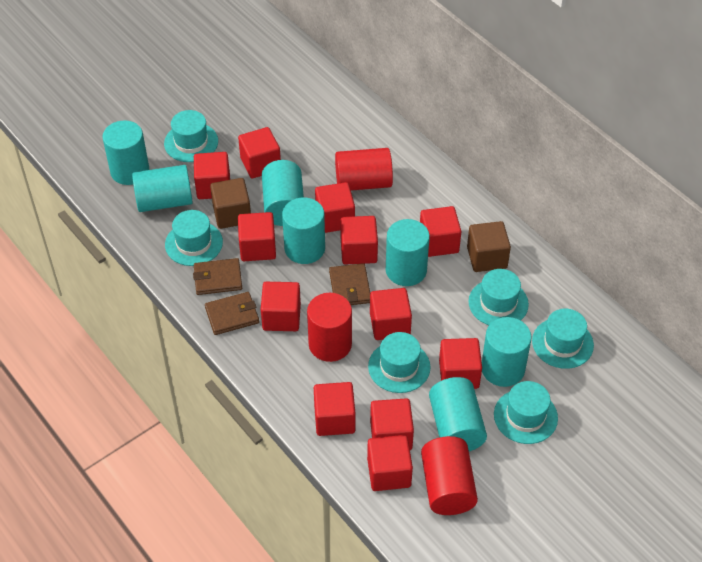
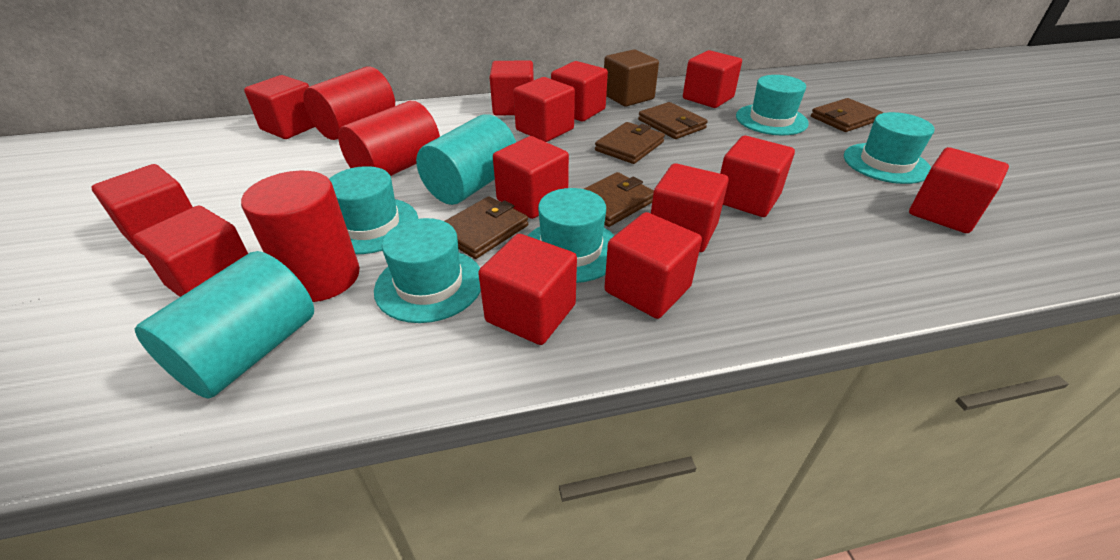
brown cube: [210,178,251,229] [467,221,511,272] = 2 -> [604,49,659,107] = 1
brown wallet: [193,258,242,295] [205,292,259,335] [329,263,370,305] = 3 -> [445,196,528,259] [584,172,654,227] [595,122,665,164] [638,102,708,139] [811,98,883,132] = 5
red cube: [194,152,230,199] [238,127,281,179] [238,212,276,261] [261,282,301,331] [314,382,356,436] [315,182,355,233] [340,216,378,264] [367,435,413,491] [370,288,412,340] [370,398,414,450] [420,206,461,257] [439,338,482,389] = 12 -> [91,164,193,255] [133,206,248,297] [244,75,315,139] [478,234,577,345] [489,60,534,116] [493,136,569,219] [513,77,575,142] [551,61,608,122] [604,212,702,319] [651,163,729,252] [683,50,742,108] [720,136,795,217] [909,147,1009,233] = 13
turquoise cylinder: [102,120,149,185] [132,165,193,212] [262,160,304,226] [282,197,325,264] [386,219,430,286] [429,377,487,451] [482,317,532,387] = 7 -> [135,251,314,399] [416,114,516,205] = 2
turquoise hat: [164,110,218,162] [165,210,223,266] [368,332,430,393] [468,269,529,325] [494,381,558,444] [532,309,594,369] = 6 -> [329,166,418,254] [374,218,481,323] [528,188,615,283] [736,75,809,135] [844,112,935,184] = 5

